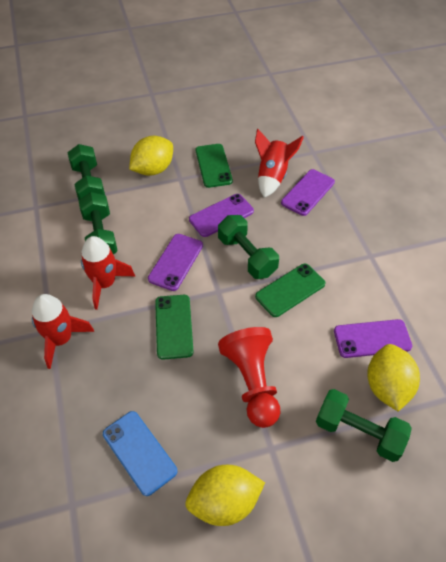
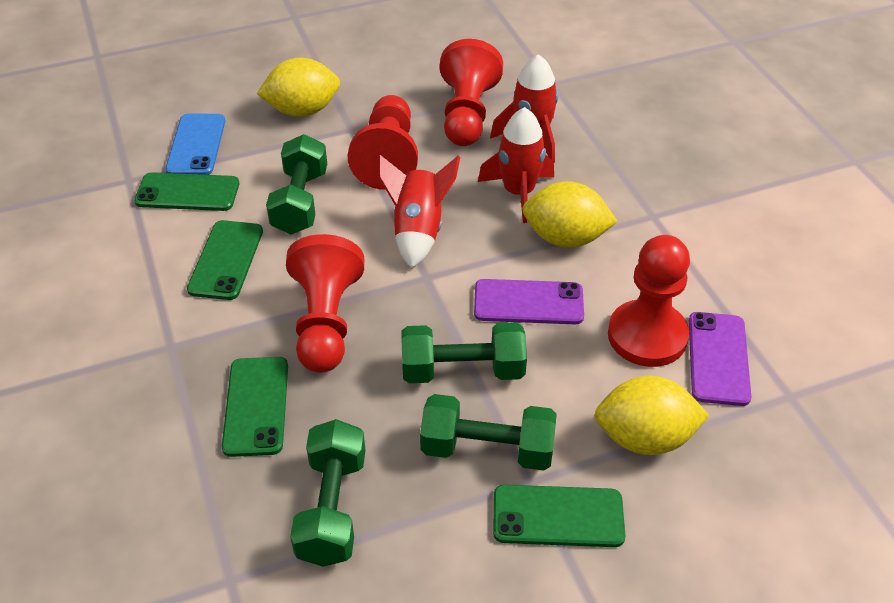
green phone: [155,295,194,360] [196,144,233,188] [255,264,325,317] = 3 -> [134,172,239,211] [187,220,263,300] [222,357,288,457] [493,485,625,547] = 4
purple phone: [148,234,203,291] [189,194,254,237] [281,169,335,216] [334,319,412,358] = 4 -> [474,279,584,324] [689,312,751,406] = 2
red pawn: [218,327,280,428] = 1 -> [286,234,364,373] [347,95,418,190] [439,39,503,146] [608,235,690,367] = 4

